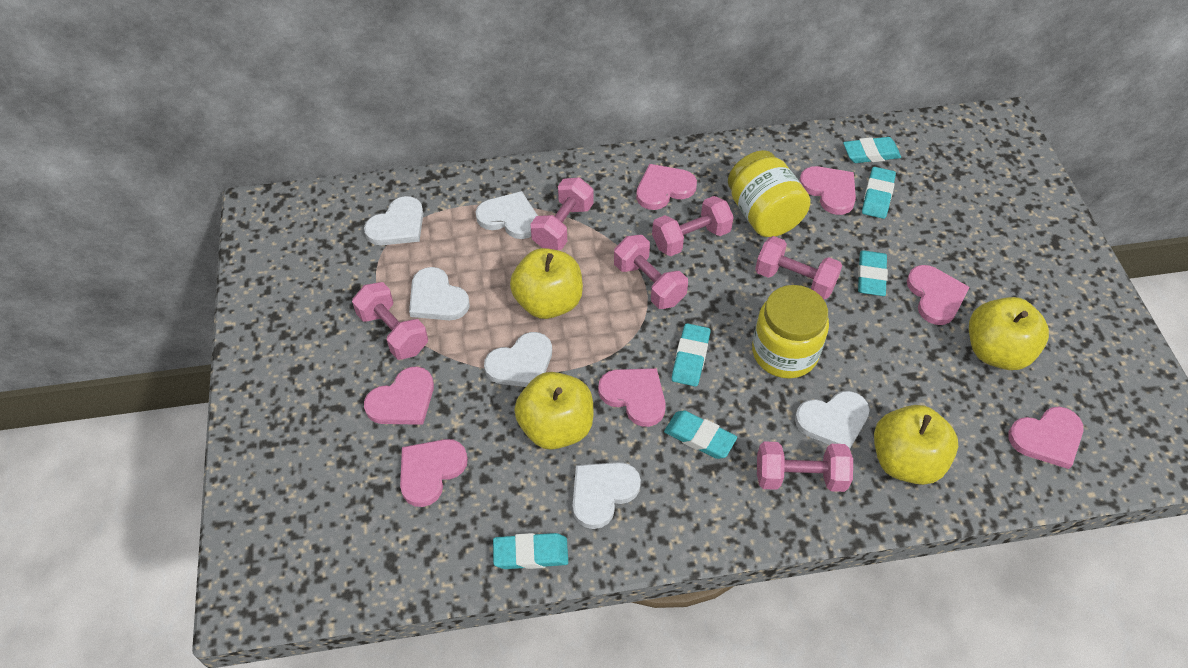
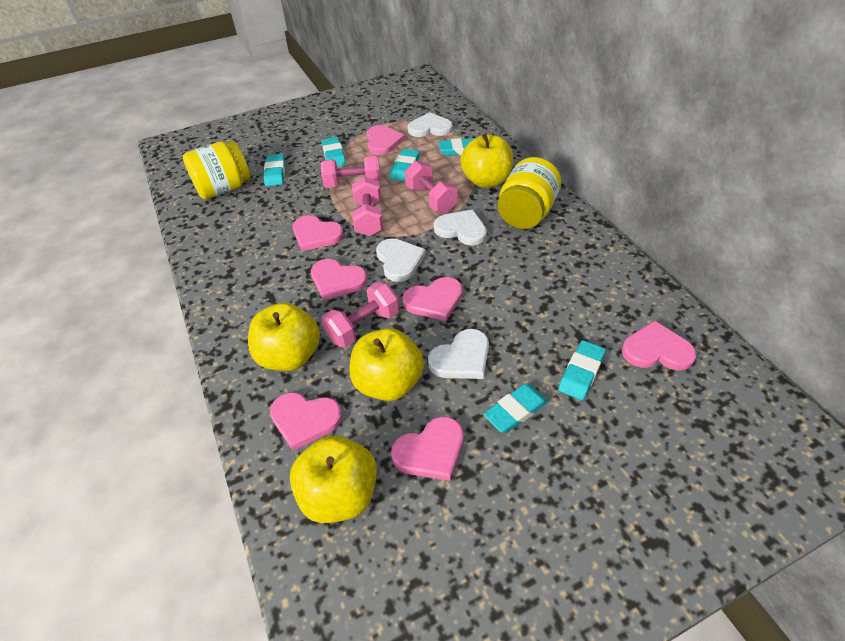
pink dumbbell: [352,282,428,360] [530,177,593,250] [614,235,688,309] [652,196,734,256] [755,236,842,299] [757,442,853,492] = 6 -> [321,155,381,188] [321,282,399,348] [352,176,383,236] [405,161,457,213] = 4
white heart: [364,196,423,245] [409,267,470,320] [476,191,538,239] [484,332,552,387] [572,462,641,529] [795,391,870,449] = 6 -> [376,238,426,282] [407,112,453,137] [428,329,489,379] [434,210,487,246] = 4

